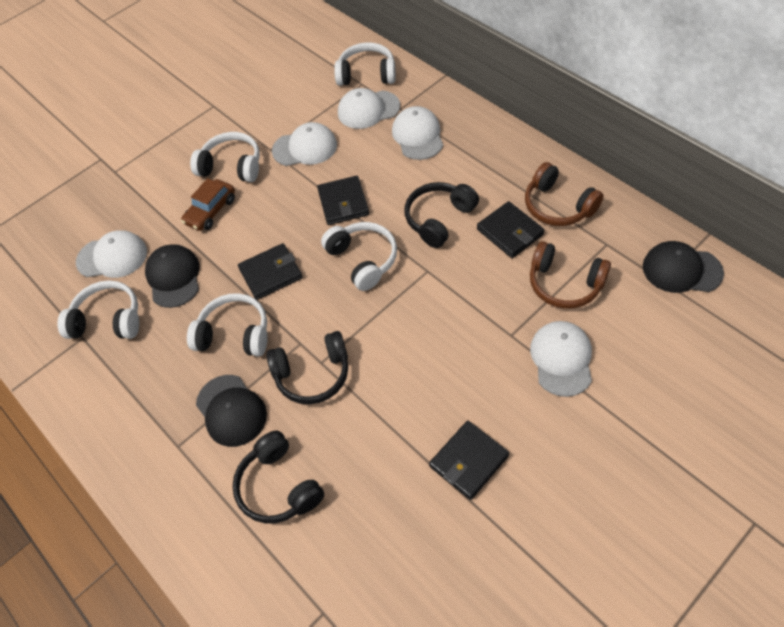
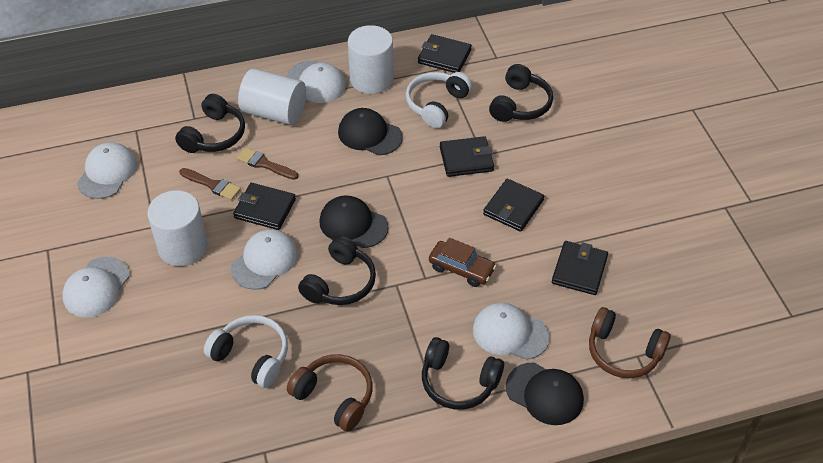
black headphones: [232,431,324,523] [266,331,348,404] [405,182,479,248] = 3 -> [175,94,245,153] [298,236,376,305] [422,337,504,409] [489,64,553,122] = 4
black wallet: [238,243,303,300] [317,176,369,225] [429,421,509,500] [477,201,544,258] = 4 -> [233,183,296,230] [418,34,472,73] [440,136,494,177] [483,179,544,232] [552,241,608,295] = 5
brown brush: none = 0 -> [179,168,241,200] [237,147,298,180] = 2
white cylinder: none = 0 -> [147,190,208,266] [238,68,306,125] [348,25,393,94] = 3
white headphones: [57,280,139,339] [187,293,268,357] [190,132,260,182] [321,222,397,291] [334,42,396,86] = 5 -> [204,315,288,388] [406,72,472,128] = 2

